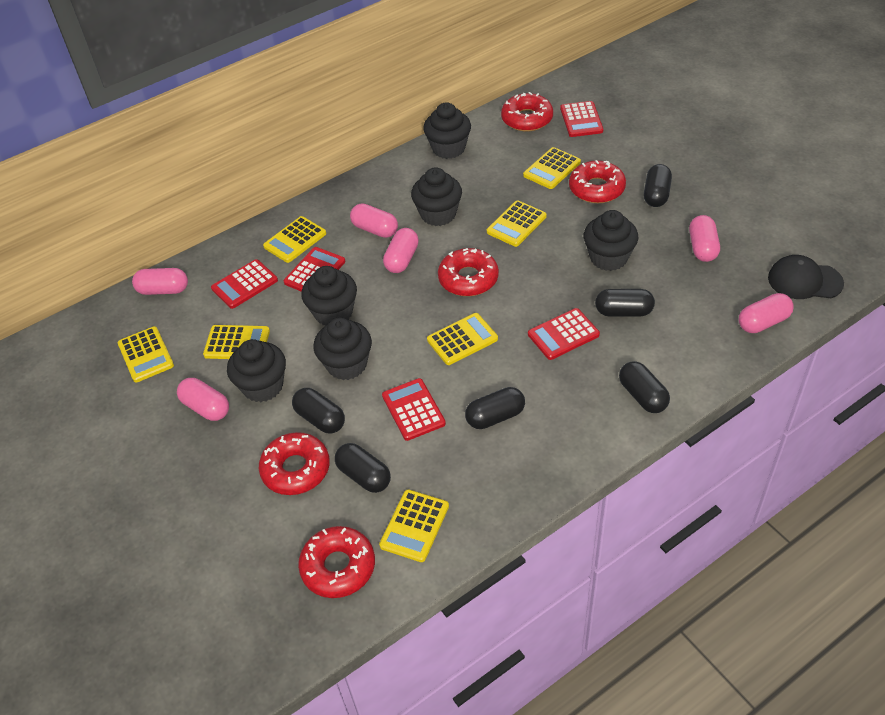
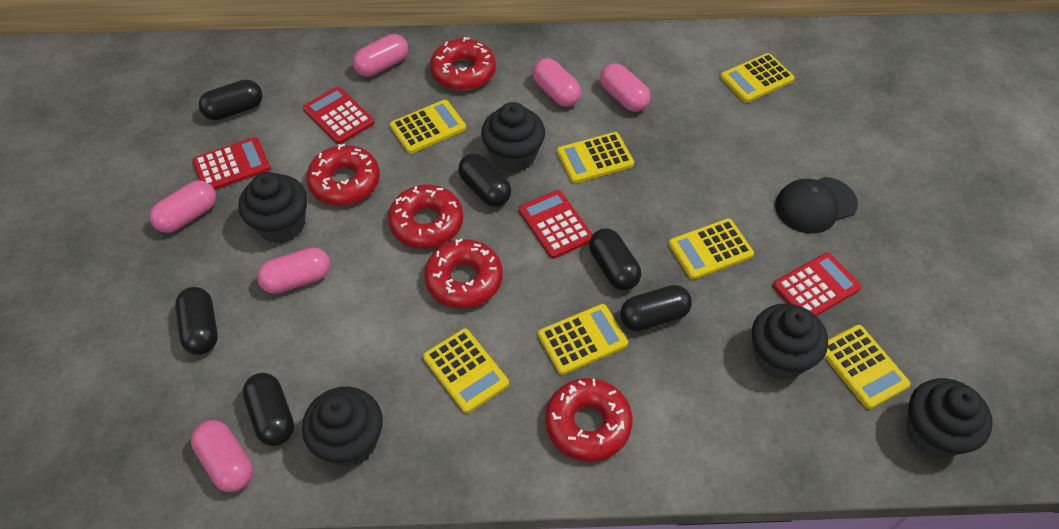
black cupcake: [227,339,286,402] [301,266,357,325] [313,317,372,380] [411,168,462,226] [423,102,471,159] [584,210,639,271] = 6 -> [238,172,307,243] [302,387,383,467] [481,102,545,173] [752,303,828,380] [906,378,993,458] = 5
red calculator: [211,259,278,309] [283,247,345,292] [382,378,446,441] [528,308,600,360] [560,101,603,137] = 5 -> [192,137,271,190] [303,87,374,144] [519,190,593,259] [773,252,862,316] = 4

